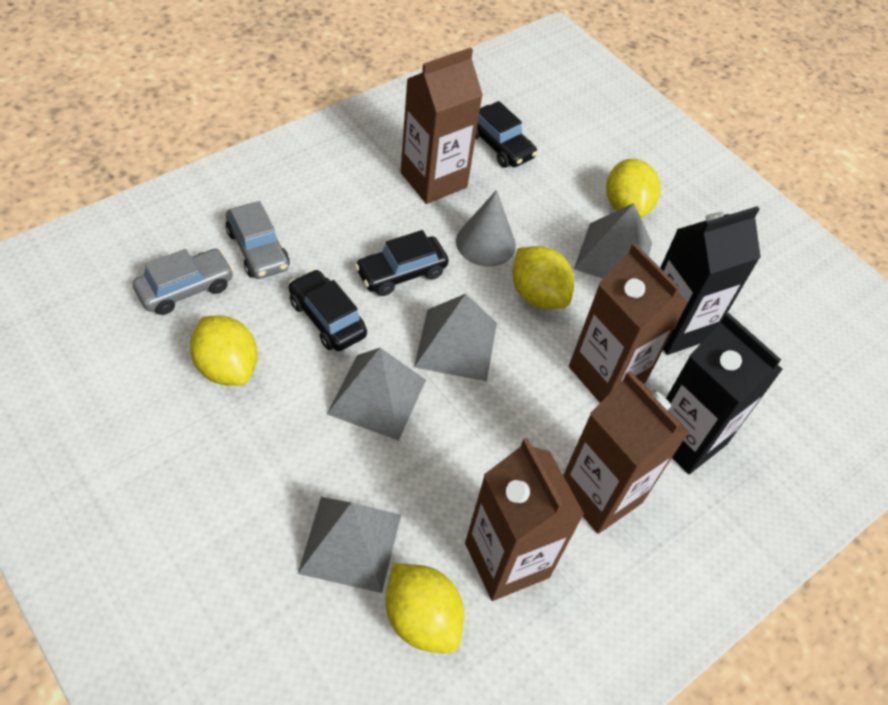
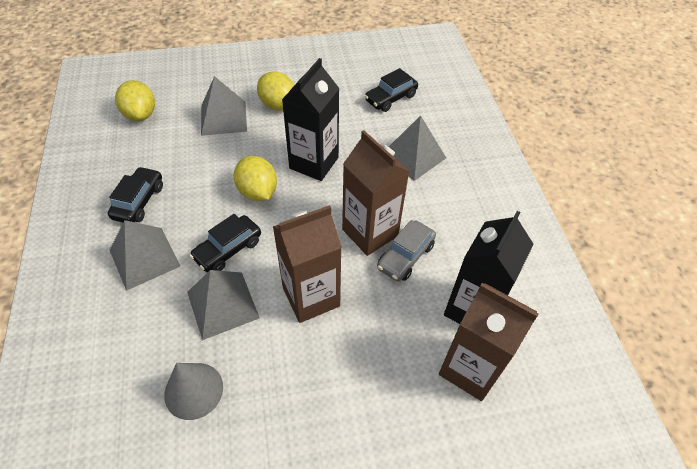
brown carton: [401,47,483,204] [465,438,584,601] [563,371,689,534] [569,243,688,403] = 4 -> [273,205,342,323] [342,130,410,256] [439,283,539,401] = 3
grey car: [133,249,234,315] [226,201,290,279] = 2 -> [377,220,436,281] = 1
yellow lemon: [190,315,258,386] [385,563,464,653] [512,246,574,309] [606,159,660,218] = 4 -> [115,80,155,121] [234,156,277,201] [257,72,294,111] = 3

